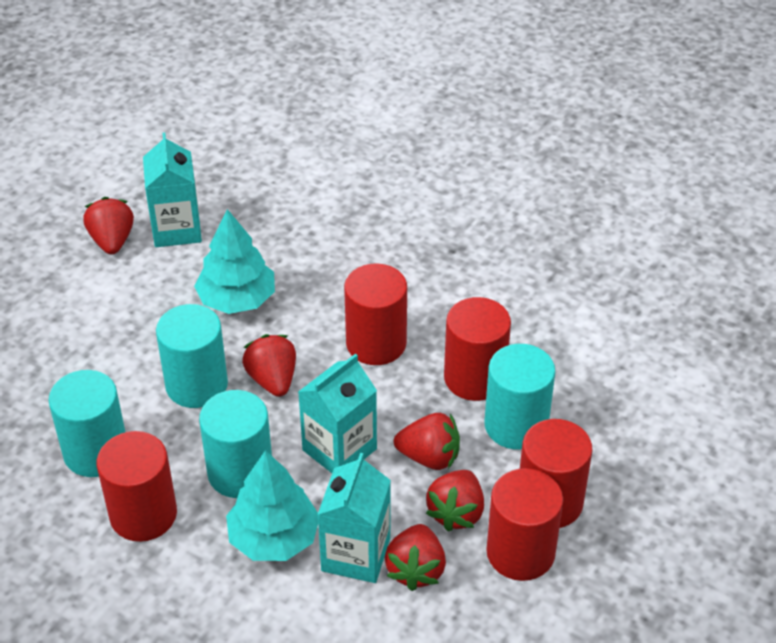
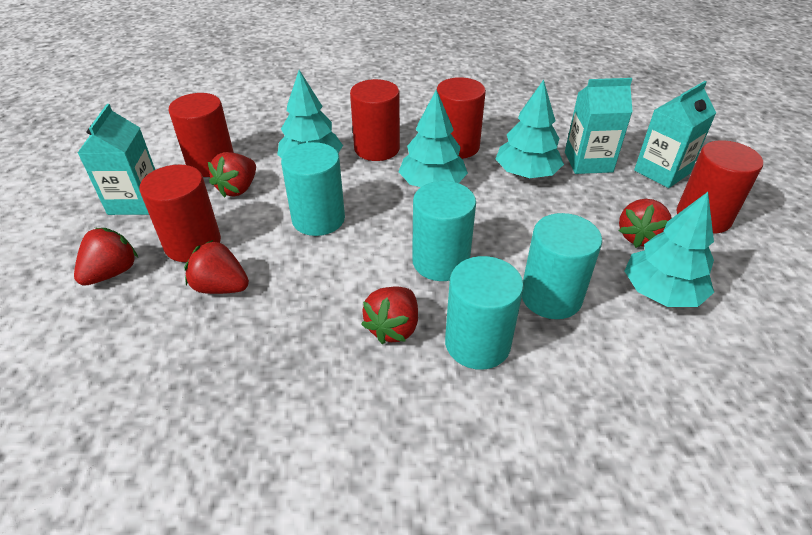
turquoise tree: [194,209,275,314] [226,450,318,561] = 2 -> [277,70,343,158] [399,90,468,187] [496,80,564,178] [625,192,714,307] = 4

